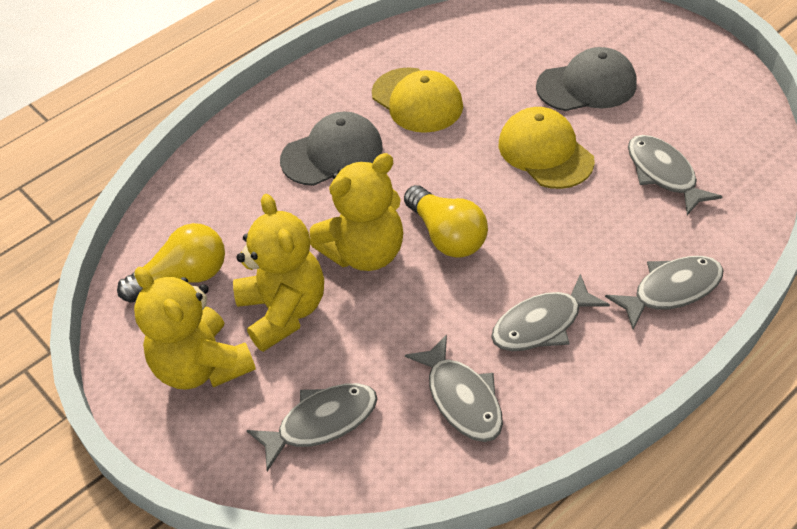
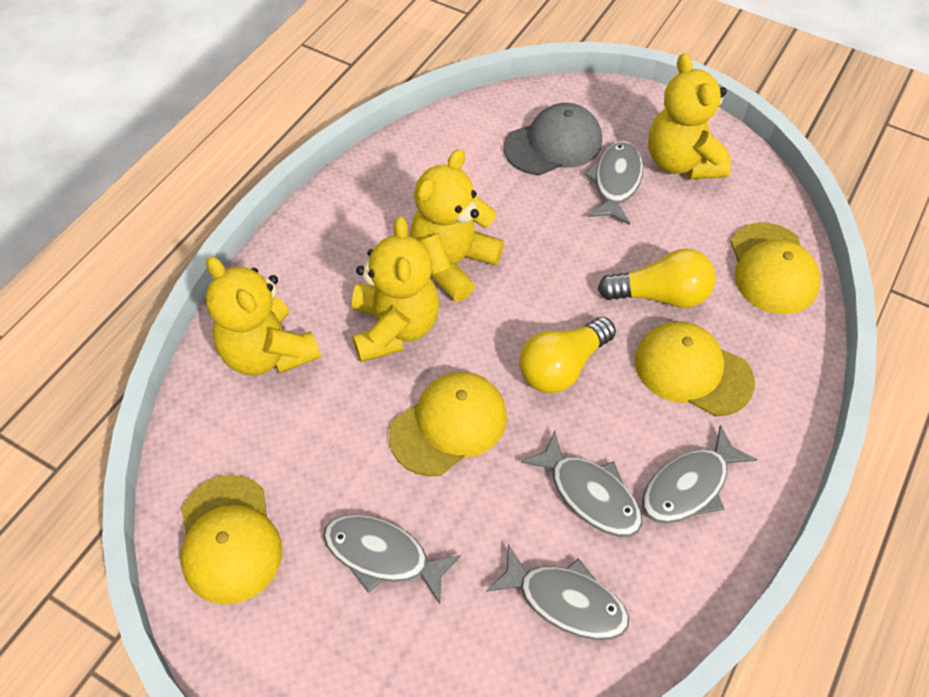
grey cap: [280,111,383,186] [536,47,637,111] = 2 -> [503,103,602,175] = 1
yellow cap: [372,67,463,133] [499,107,595,189] = 2 -> [180,475,282,604] [389,372,507,476] [635,321,755,416] [731,222,821,314] = 4
yellow teddy bear: [134,267,256,390] [233,194,324,352] [309,153,403,271] = 3 -> [206,256,321,376] [352,216,439,362] [410,149,504,302] [648,53,731,180] = 4

